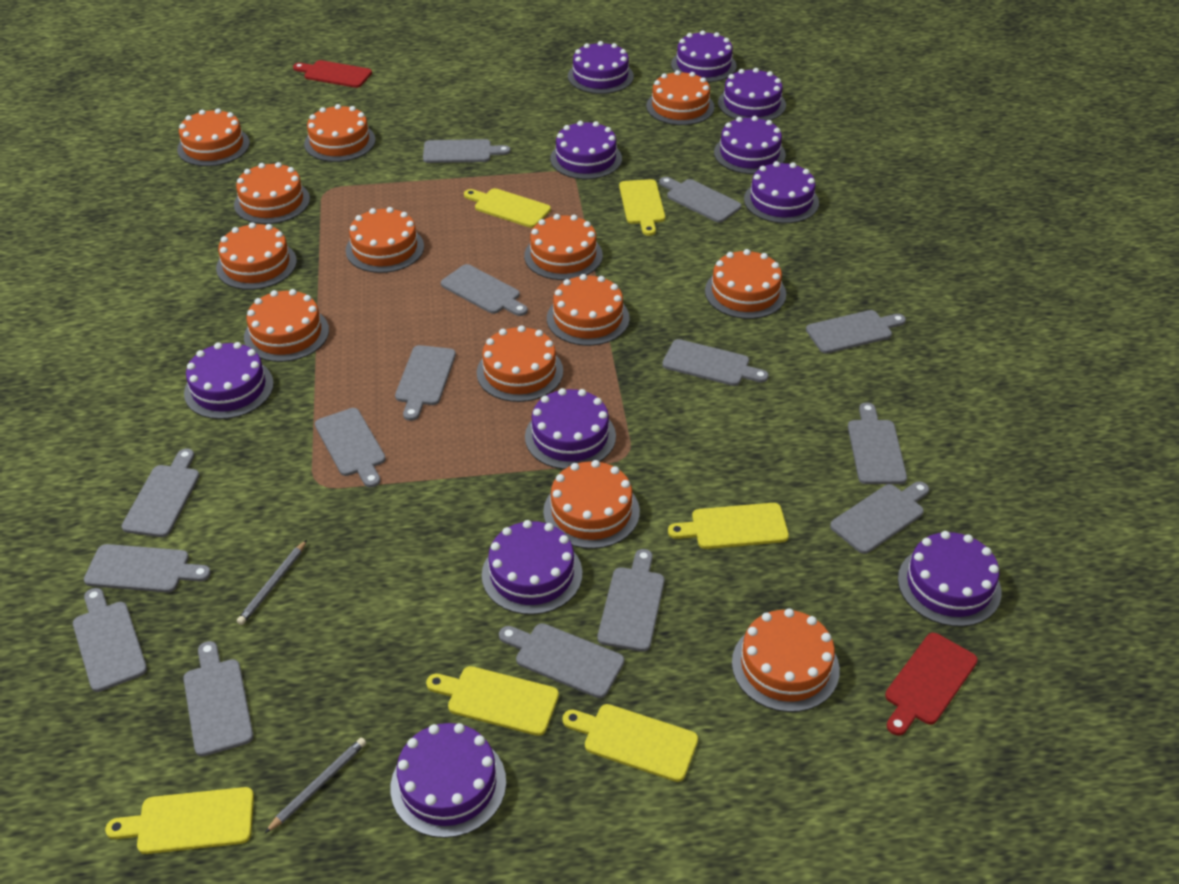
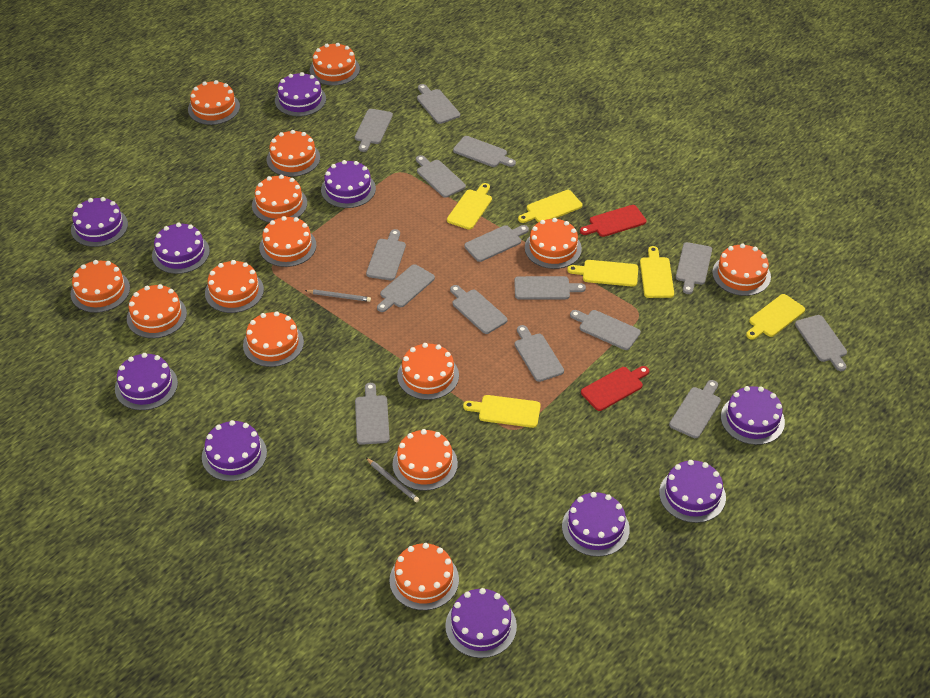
orange cake: [177,108,250,166] [216,222,297,290] [234,162,310,224] [244,289,329,362] [304,104,376,162] [346,207,424,273] [477,325,563,402] [524,214,603,280] [543,460,640,549] [547,274,630,346] [646,70,715,125] [705,249,786,319] [732,608,840,712] = 13 -> [71,260,130,313] [127,284,187,338] [188,80,240,125] [205,260,264,313] [243,311,304,367] [252,175,307,223] [259,216,316,267] [267,130,320,177] [310,43,360,86] [389,543,459,610] [393,429,458,491] [397,343,459,400] [525,218,582,269] [712,244,771,296] = 14
purple cake: [184,342,274,419] [391,723,506,838] [482,520,582,615] [525,388,616,469] [550,121,622,179] [568,41,634,94] [671,30,737,82] [714,116,786,174] [718,68,786,121] [744,161,819,223] [898,531,1001,627] = 11 -> [71,197,128,247] [115,353,178,410] [152,223,210,274] [202,420,267,481] [275,72,326,117] [321,160,376,208] [445,588,517,658] [562,492,630,557] [659,460,726,523] [721,386,785,445] = 10

